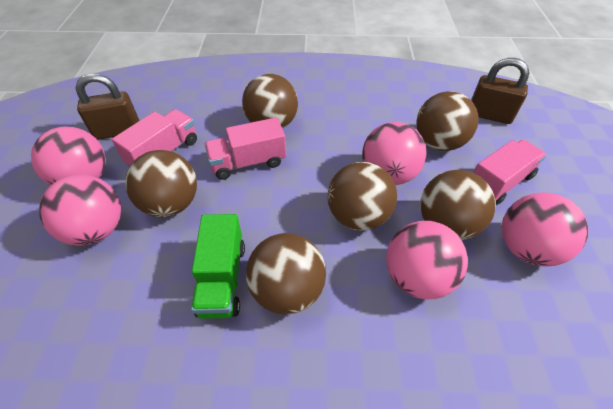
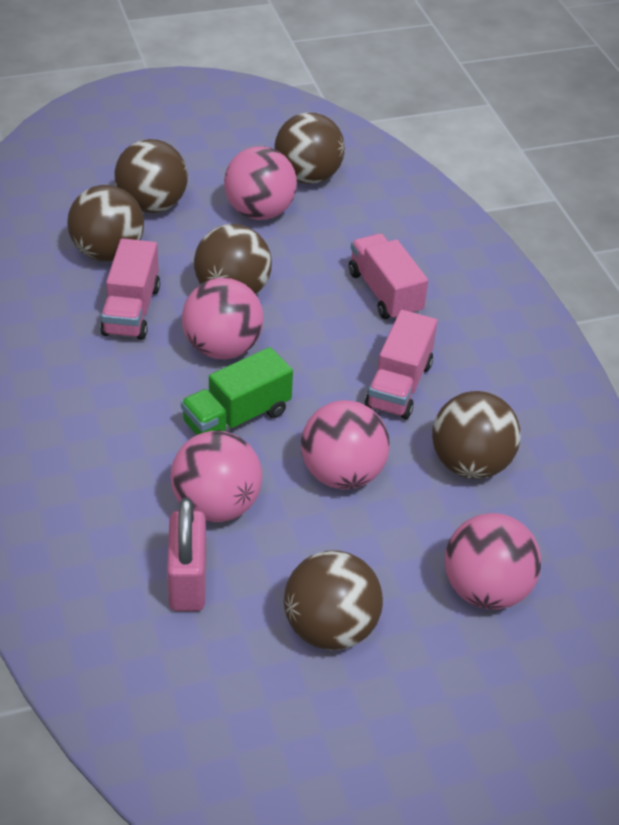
brown padlock: [75,74,140,140] [471,58,529,124] = 2 -> none = 0
pink padlock: none = 0 -> [167,498,206,611] = 1

